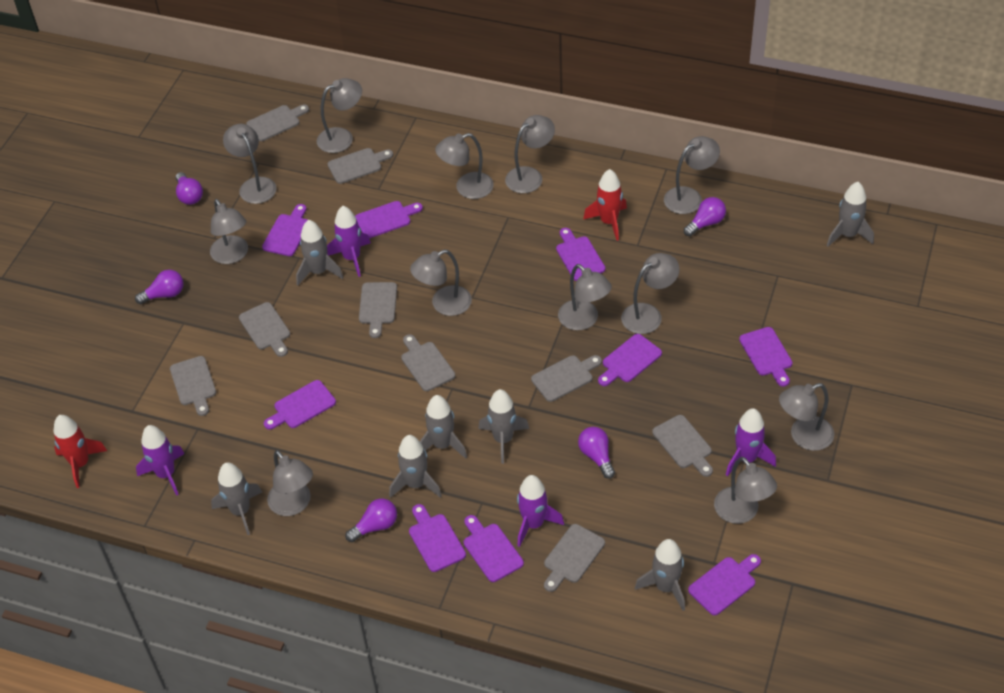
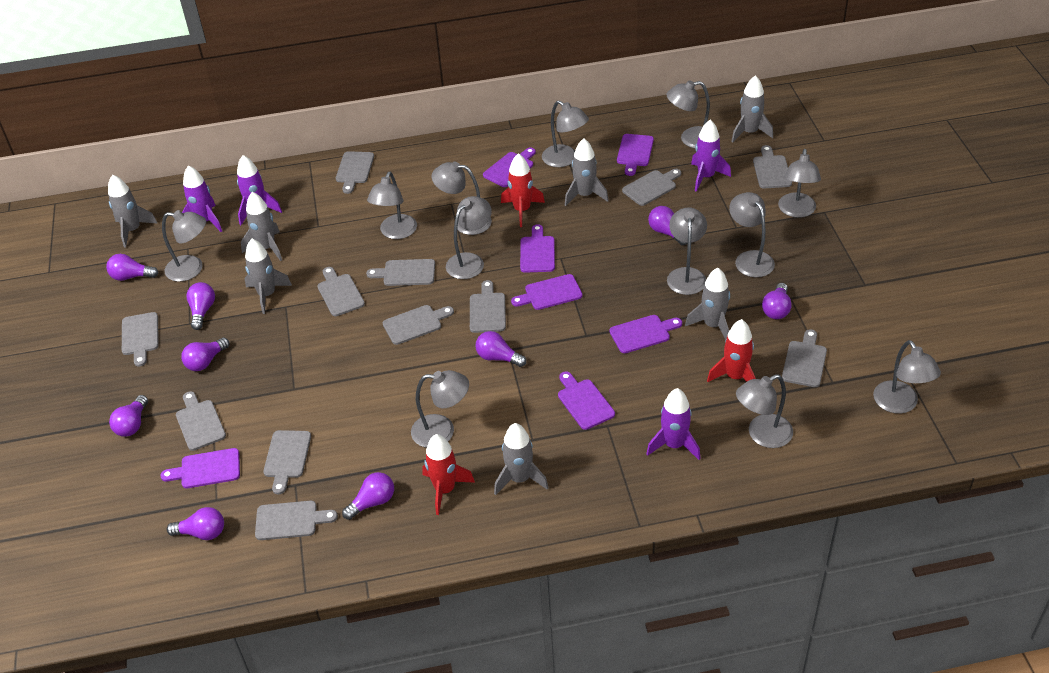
grey cutting board: [170,356,216,416] [239,302,290,357] [246,104,309,141] [328,148,393,184] [359,282,397,338] [401,334,455,391] [531,355,602,402] [544,524,605,592] [652,415,713,477] = 9 -> [122,312,159,366] [176,391,226,451] [255,501,338,540] [263,430,311,494] [318,267,365,316] [336,151,374,194] [366,259,435,286] [383,305,454,345] [470,280,506,333] [622,169,681,206] [753,145,792,189] [782,329,827,387] = 12
purple cutting board: [262,204,308,256] [264,380,336,430] [355,201,423,238] [409,504,466,572] [464,515,524,582] [556,228,605,281] [598,334,662,386] [688,554,761,615] [739,327,793,387] = 9 -> [160,448,240,488] [483,148,536,187] [511,274,582,310] [520,224,555,273] [558,371,615,430] [609,315,682,353] [617,134,654,176] = 7
purple light bulb: [135,270,184,304] [176,172,203,205] [345,499,397,542] [578,427,615,479] [684,197,726,236] = 5 -> [106,254,158,281] [109,395,148,437] [167,507,224,540] [181,337,229,371] [186,282,215,330] [342,472,394,520] [475,331,526,367] [648,206,687,245] [762,283,792,319] = 9
red rocket: [53,415,107,488] [583,169,627,241] = 2 -> [422,434,475,515] [501,153,545,227] [707,319,756,382] = 3

